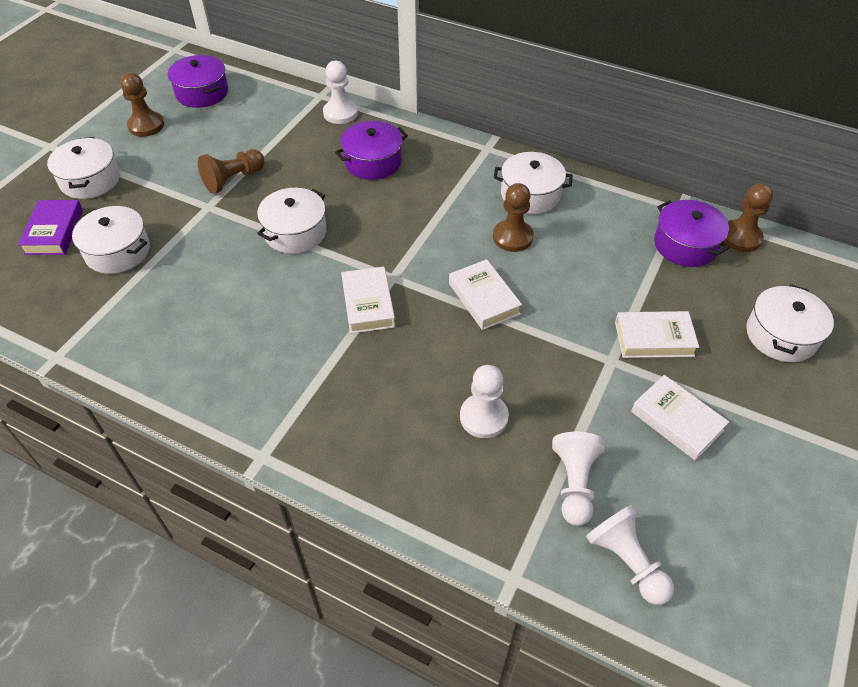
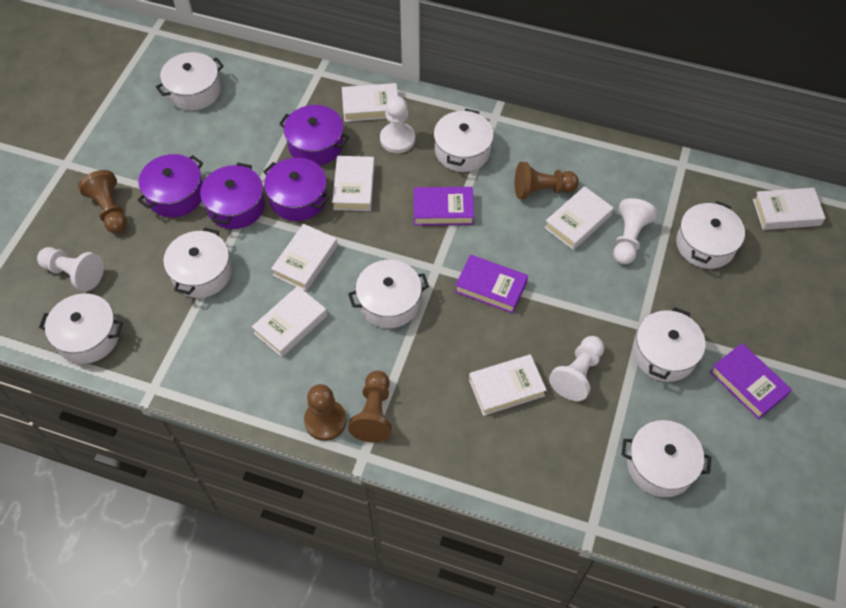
purple book: [18,200,83,255] = 1 -> [414,187,474,226] [455,255,528,313] [710,343,792,419] = 3
purple pot: [168,55,228,108] [335,121,408,180] [654,200,729,267] = 3 -> [138,154,203,217] [200,163,265,229] [263,158,329,221] [279,105,349,165] = 4
white book: [341,267,395,334] [449,259,522,330] [615,311,699,358] [631,375,729,461] = 4 -> [252,286,327,357] [271,224,338,291] [332,156,375,211] [342,83,398,122] [469,354,547,416] [544,186,614,250] [753,188,825,230] = 7
white pot: [47,137,120,199] [72,206,150,274] [257,188,327,254] [494,152,573,214] [746,284,834,362] = 5 -> [39,293,123,364] [156,52,224,111] [163,228,232,298] [348,260,429,328] [434,109,494,172] [621,420,711,497] [633,307,705,382] [676,201,745,269] = 8

